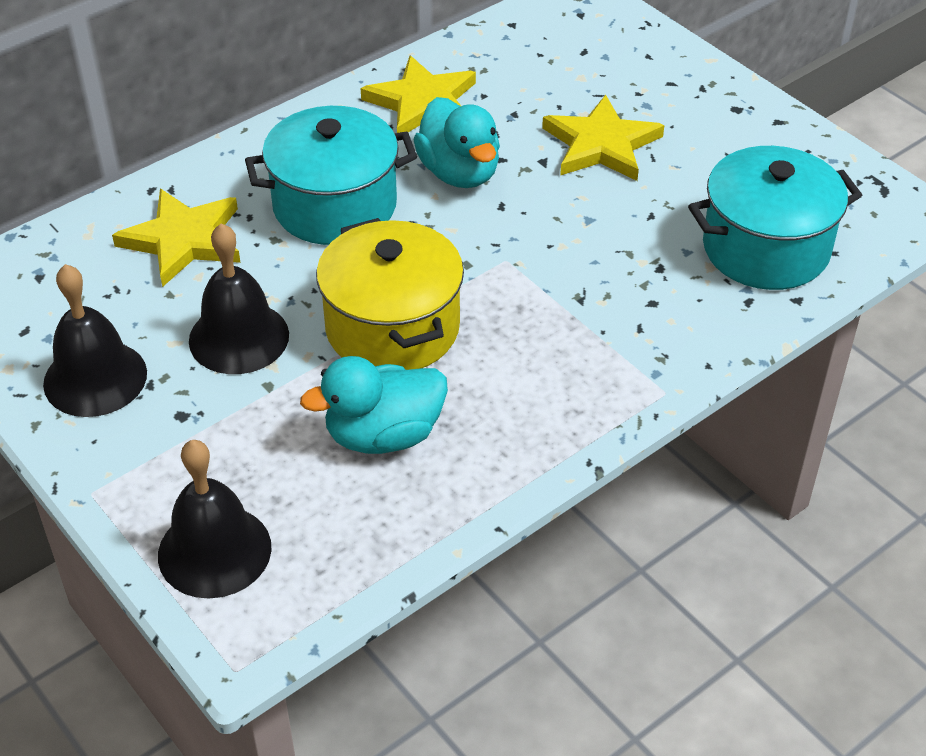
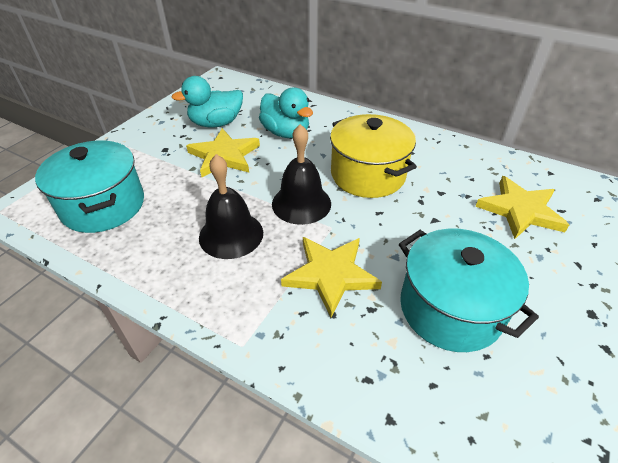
black bell: [43,264,147,417] [158,440,272,599] [189,223,289,374] = 3 -> [199,154,263,259] [272,124,331,225] = 2

